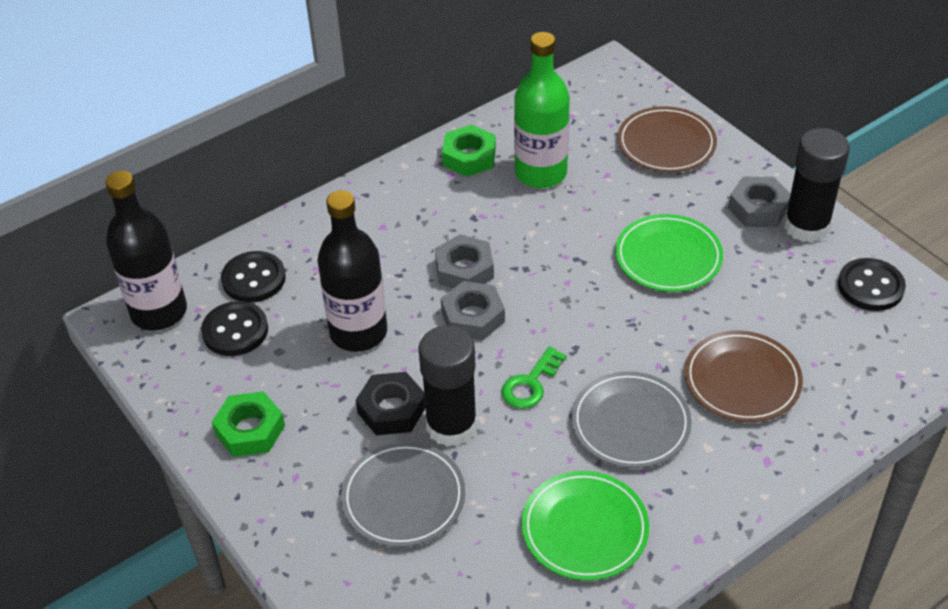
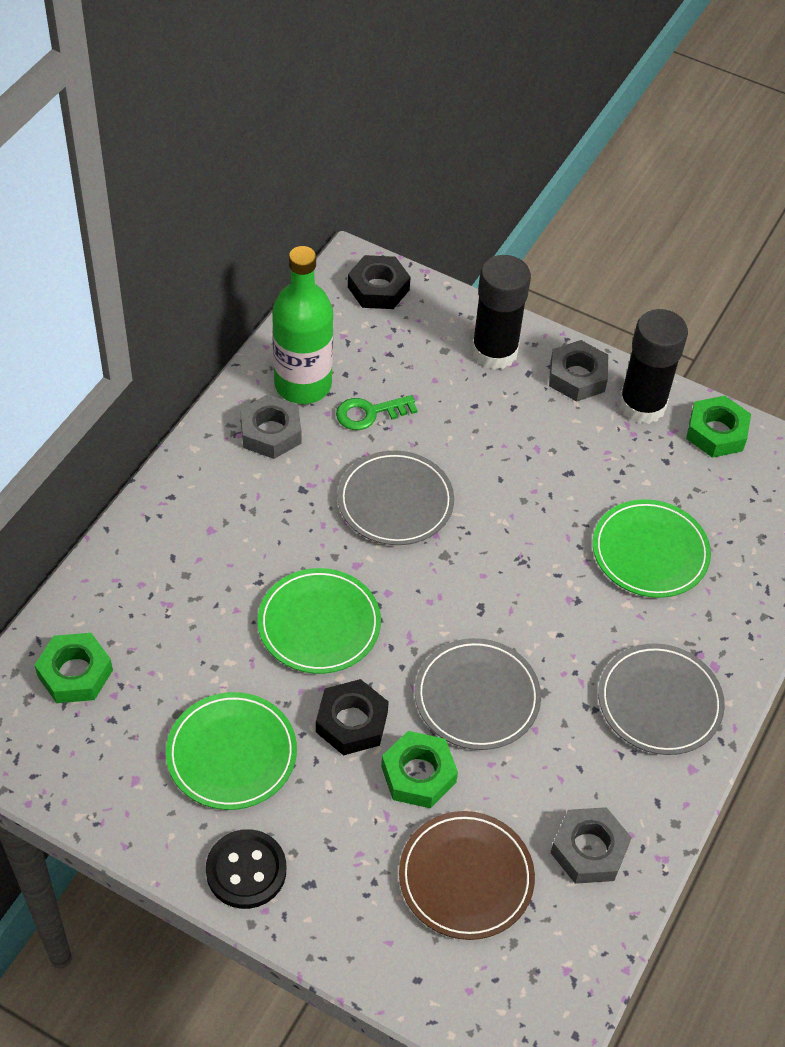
black bottle: [105,171,187,331] [317,190,387,352] = 2 -> none = 0
black button: [201,301,268,356] [221,251,286,303] [838,258,906,311] = 3 -> [206,829,286,909] = 1
black nut: [356,372,426,435] = 1 -> [316,679,389,755] [348,255,411,309] = 2
brown plate: [617,106,717,172] [684,330,803,422] = 2 -> [399,811,535,940] = 1
green nut: [212,391,285,457] [442,125,496,177] = 2 -> [35,633,113,703] [381,731,458,808] [686,396,751,458] = 3
green plate: [522,471,650,581] [615,214,723,292] = 2 -> [166,692,297,810] [258,568,381,674] [593,499,711,598] = 3
grey plate: [341,442,465,547] [571,371,692,468] = 2 -> [338,450,454,545] [415,638,541,750] [598,643,725,755] = 3

